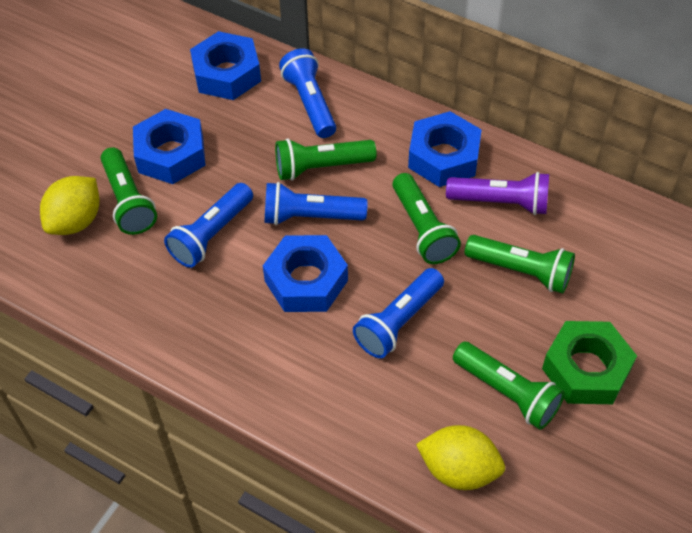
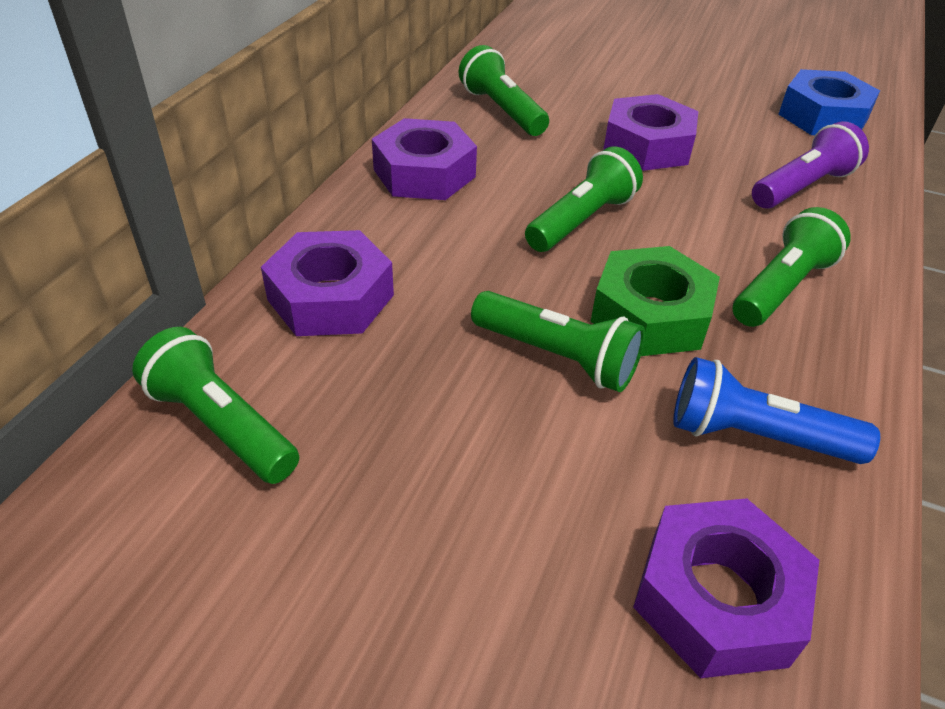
blue flashlight: [164,183,253,268] [265,182,368,225] [279,48,336,138] [353,268,444,358] = 4 -> [673,357,880,464] = 1
blue nut: [133,109,205,184] [190,31,261,100] [263,235,348,312] [408,111,482,187] = 4 -> [778,69,880,135] = 1
purple nut: none = 0 -> [261,230,394,336] [372,118,477,200] [603,94,698,171] [633,498,819,678] = 4
yellow lemon: [40,176,99,235] [416,425,505,490] = 2 -> none = 0

